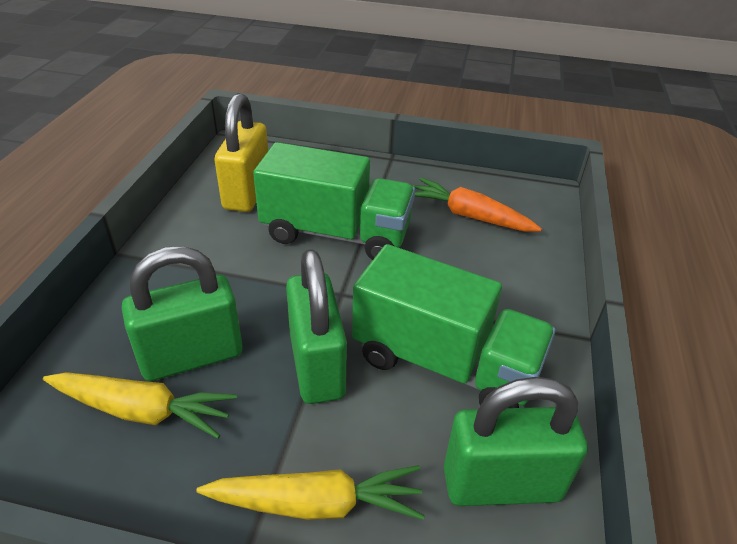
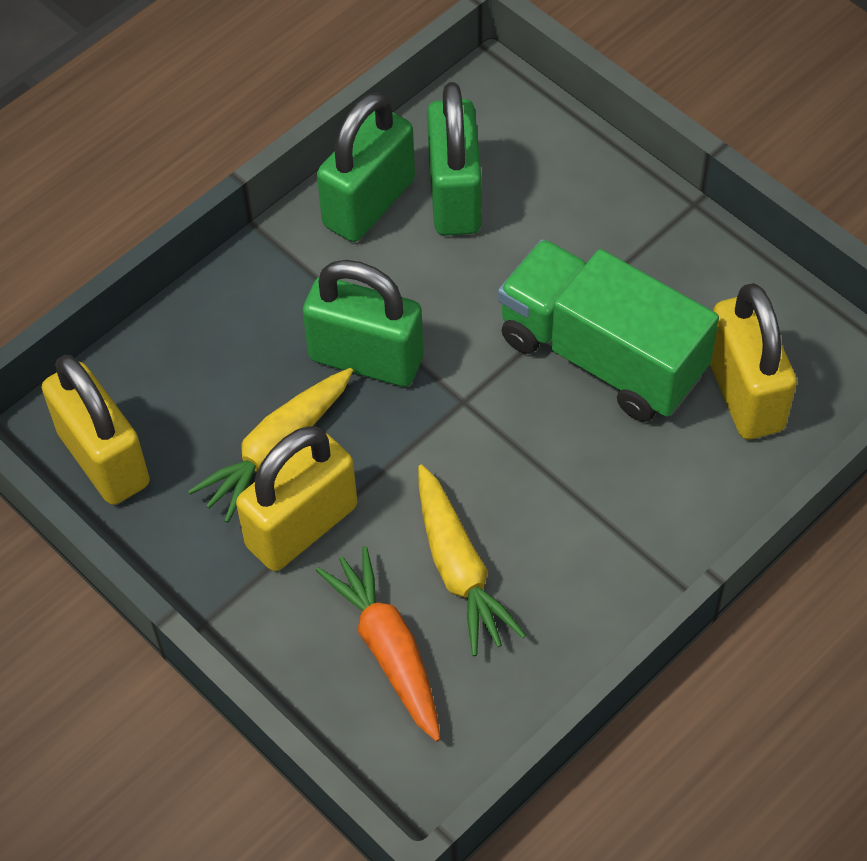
green truck: [253,142,415,260] [352,244,556,408] = 2 -> [498,239,719,422] = 1
yellow padlock: [214,93,268,212] = 1 -> [42,355,150,505] [236,426,357,571] [710,283,797,439] = 3

